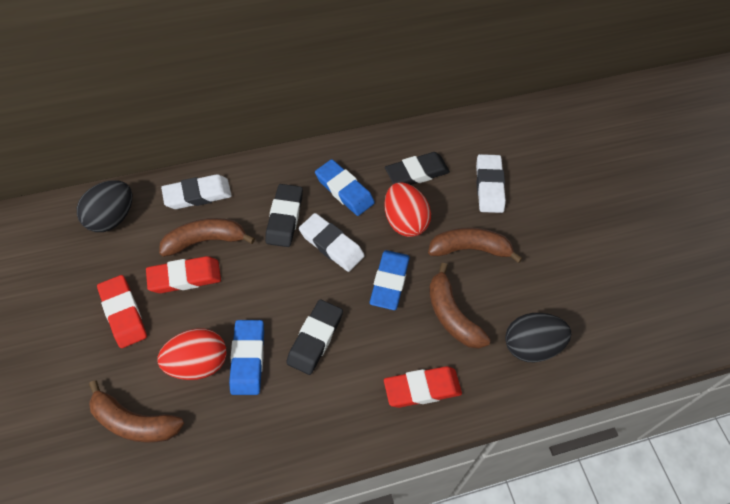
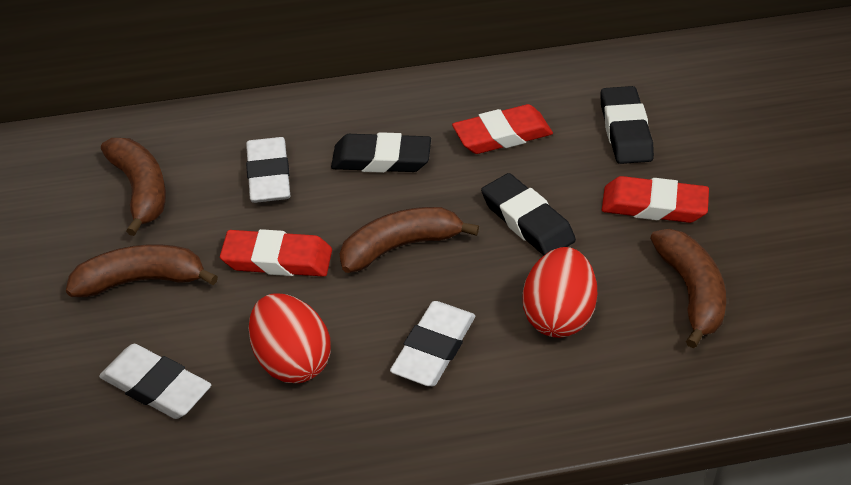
black egg: [77,180,132,232] [505,313,571,362] = 2 -> none = 0
blue eraser: [229,320,264,395] [315,159,375,216] [370,250,410,310] = 3 -> none = 0

